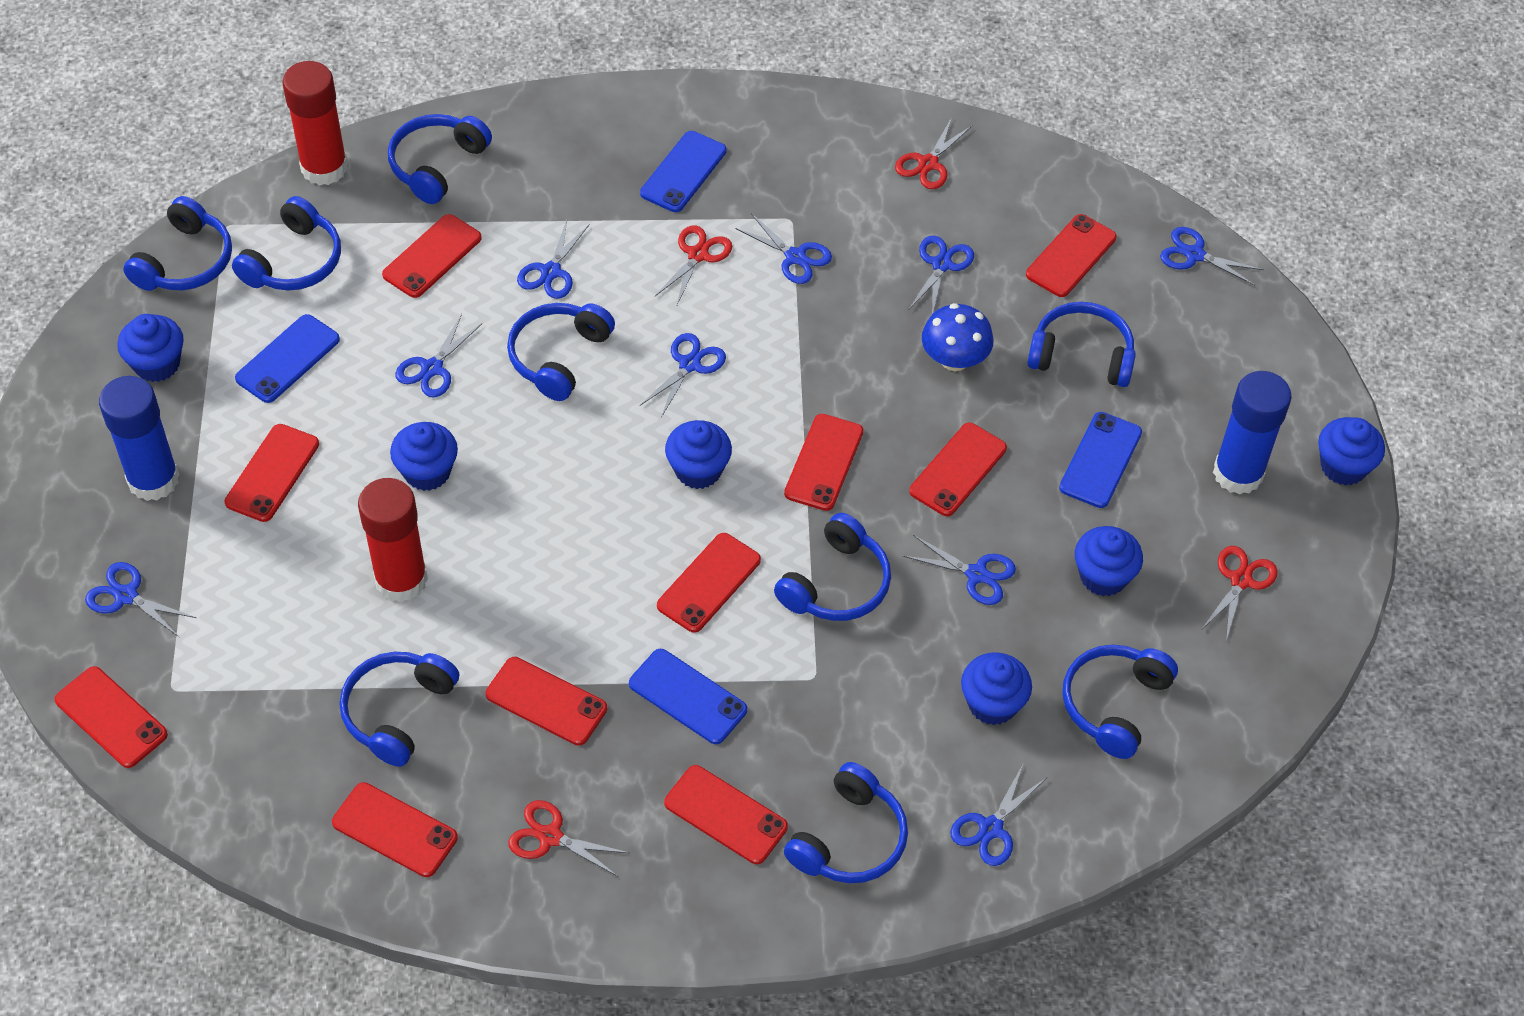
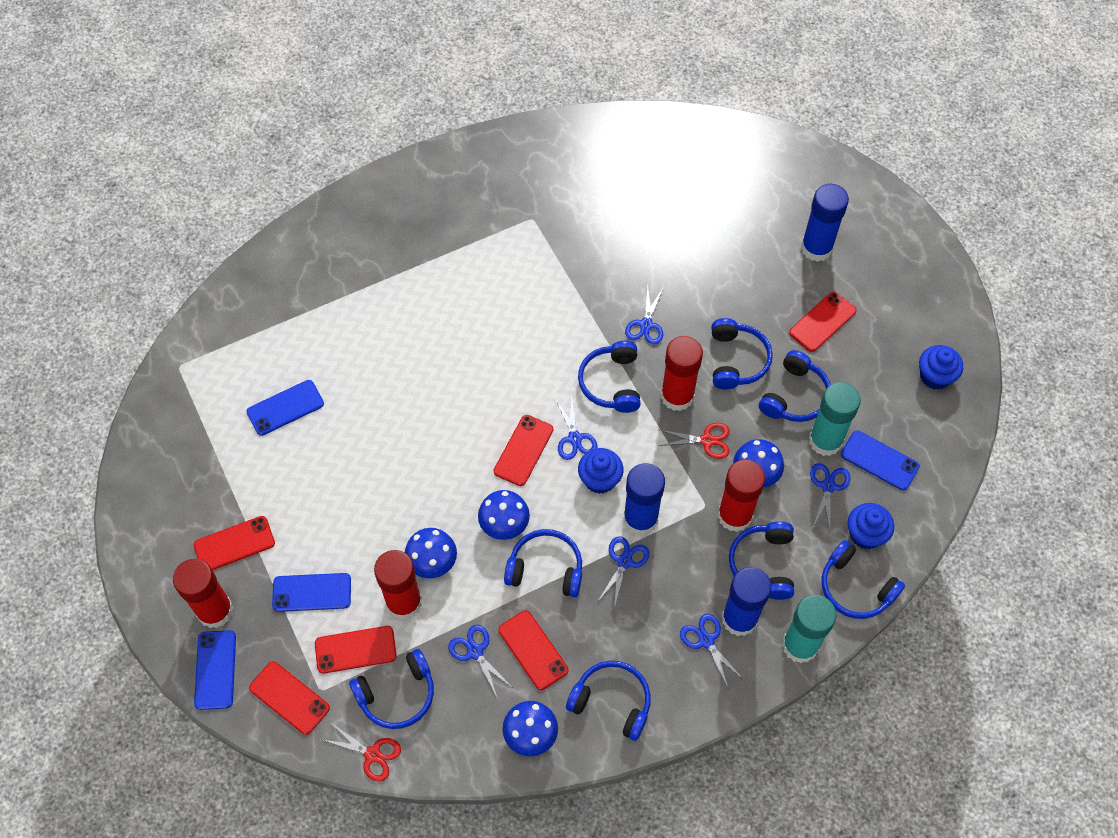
blue cupcake: [117,314,184,382] [390,422,458,491] [665,420,732,489] [961,653,1032,725] [1075,526,1143,596] [1318,417,1385,486] = 6 -> [578,448,623,494] [848,503,894,549] [919,345,963,390] = 3
blue glue stick: [99,376,179,501] [1213,371,1292,495] = 2 -> [623,463,665,535] [722,567,772,636] [801,184,849,262] = 3
blue headphones: [123,196,232,291] [232,196,341,291] [340,652,459,767] [388,114,492,204] [507,303,615,401] [774,513,891,621] [784,762,908,883] [1027,302,1136,387] [1063,645,1178,759] = 9 -> [349,649,434,729] [504,529,582,597] [566,661,651,741] [578,341,641,413] [711,318,773,389] [729,521,794,600] [759,350,831,422] [822,540,905,619] = 8
blue mushroom: [922,303,994,371] = 1 -> [405,528,457,579] [478,490,530,540] [502,701,558,756] [733,439,784,488] = 4
blue scissors: [85,562,196,637] [395,314,482,397] [517,220,590,299] [640,333,726,418] [735,213,832,284] [903,535,1016,605] [909,236,974,314] [950,765,1046,866] [1160,227,1264,286] = 9 -> [448,625,513,697] [555,396,597,460] [598,536,650,608] [625,285,664,345] [680,614,744,688] [810,463,851,530] = 6
red glue stick: [282,61,348,186] [358,478,428,603] = 2 -> [173,559,233,628] [374,550,422,620] [661,336,703,411] [718,460,765,532] = 4
red phone: [54,666,168,768] [224,424,319,522] [332,782,458,877] [382,214,482,298] [486,657,607,746] [657,533,761,633] [664,765,788,864] [784,414,863,511] [909,423,1007,516] [1026,214,1117,297] = 10 -> [194,516,275,570] [249,661,330,735] [315,626,397,674] [494,415,553,486] [498,610,568,690] [789,292,857,352] = 6
red scissors: [508,800,629,876] [655,226,732,305] [895,118,972,189] [1201,546,1278,640] = 4 -> [320,722,401,782] [658,423,730,459] = 2
turquoise glue stick: none = 0 -> [782,595,837,663] [809,382,861,456] = 2

